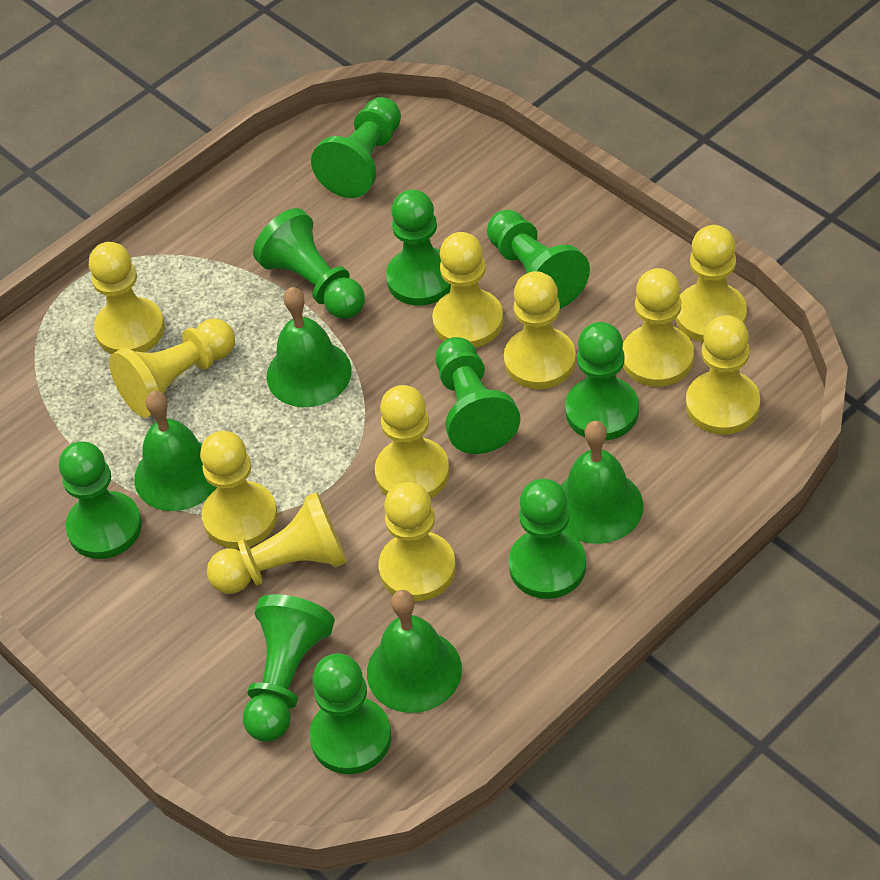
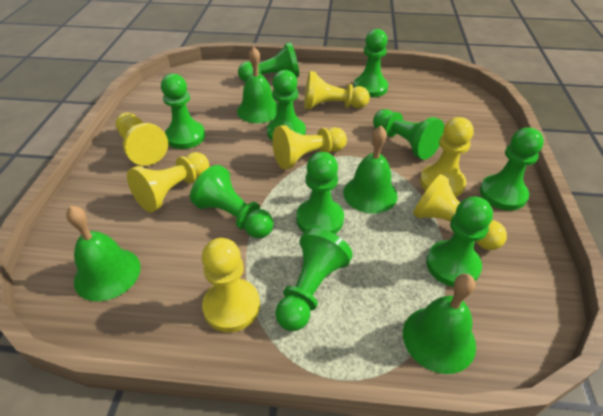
yellow pawn: [89,242,165,354] [109,318,235,418] [200,431,278,549] [207,492,347,594] [375,385,450,498] [378,482,456,601] [432,232,503,348] [504,271,576,389] [622,268,694,387] [675,225,747,342] [686,315,760,435] = 11 -> [116,113,168,166] [127,152,209,212] [202,238,260,332] [272,125,347,169] [304,71,370,110] [413,174,507,250] [420,117,473,197] = 7

